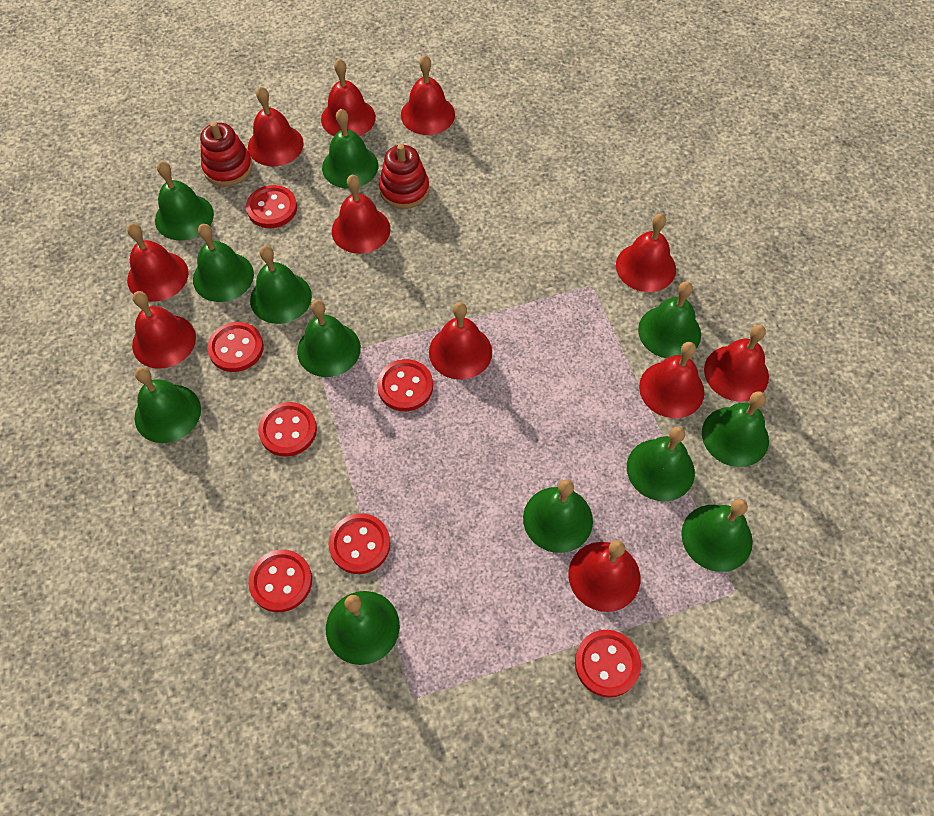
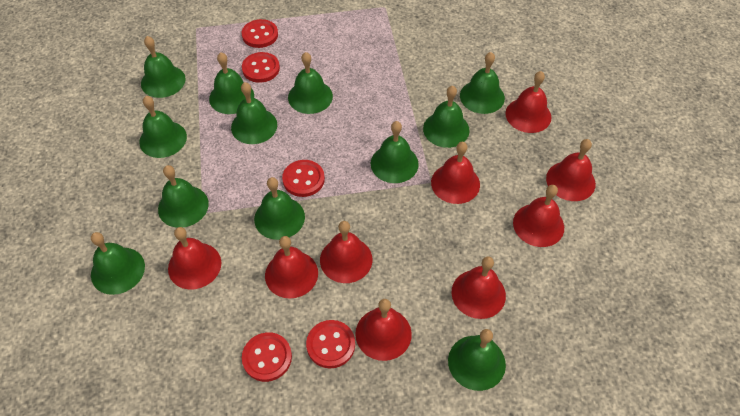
red bell: [127,223,189,302] [132,291,196,369] [248,86,304,166] [321,59,376,136] [332,175,390,254] [401,55,455,135] [429,302,492,380] [568,540,640,612] [616,214,676,292] [639,342,704,418] [704,325,769,401] = 11 -> [168,227,221,289] [265,236,318,298] [320,221,372,283] [355,299,412,361] [431,142,480,204] [451,257,506,319] [505,71,552,133] [513,185,564,247] [546,139,596,201] = 9
red button: [207,322,264,372] [246,185,297,228] [248,550,312,612] [258,402,317,457] [329,513,390,574] [377,359,433,411] [575,630,641,697] = 7 -> [242,19,278,48] [242,52,280,83] [242,332,292,382] [282,160,325,197] [306,320,355,368] = 5
red stacking toy: [200,122,253,186] [379,144,429,209] = 2 -> none = 0

